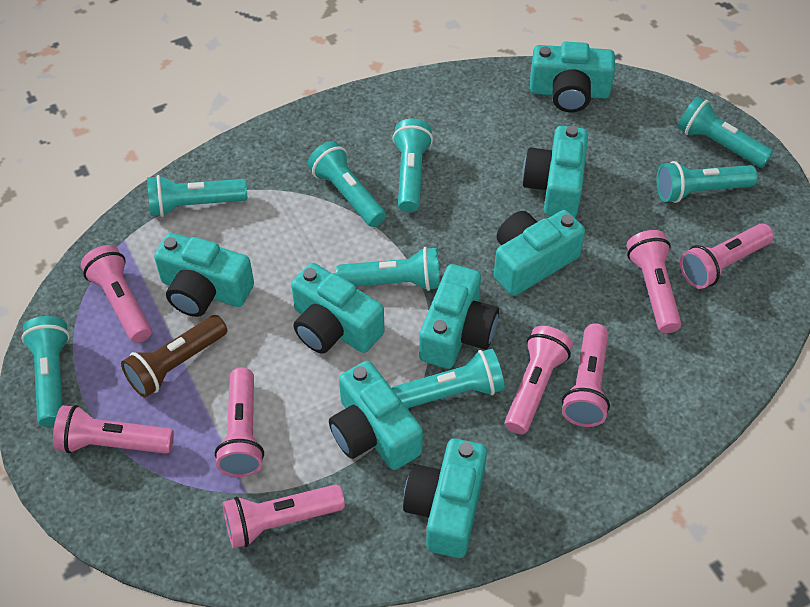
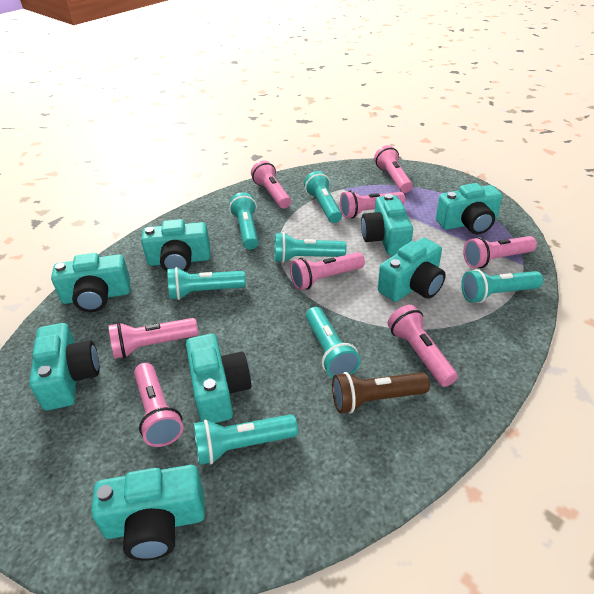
turquoise flashlight: [21,316,70,427] [147,175,247,217] [308,141,386,227] [336,247,440,291] [392,349,505,408] [393,119,433,212] [656,161,758,203] [678,96,773,168] = 8 -> [167,267,246,300] [194,414,298,465] [229,192,258,250] [274,232,346,263] [304,171,342,223] [306,307,360,378] [461,269,543,303] = 7

